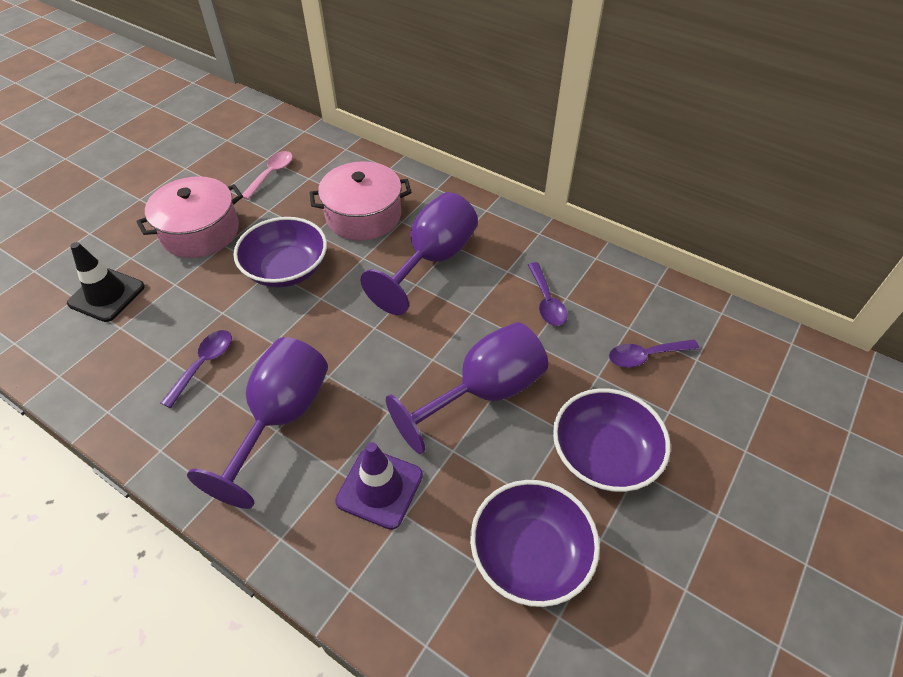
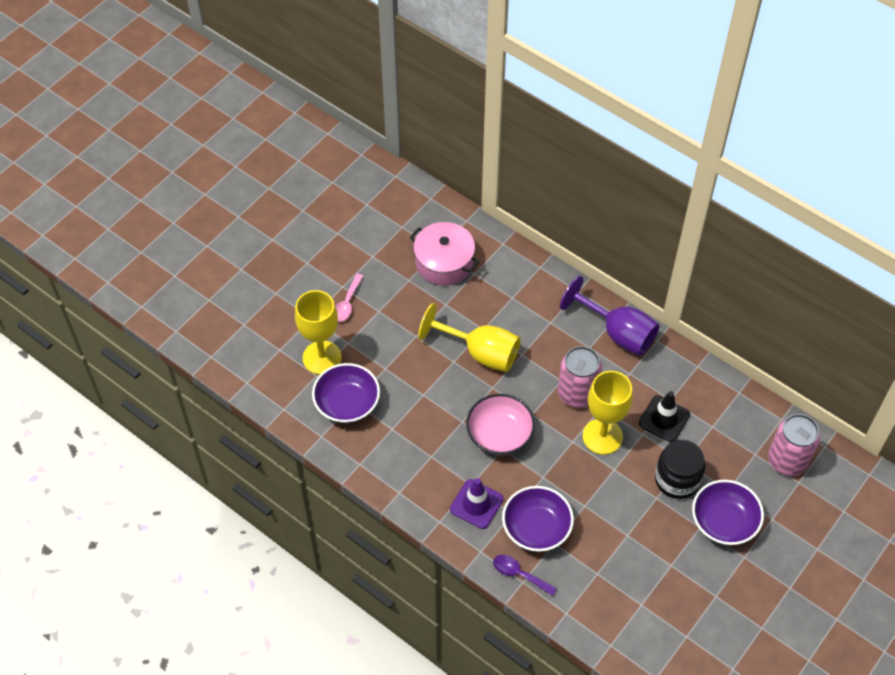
black jar: none = 0 -> [655,440,705,499] = 1
pink bowl: none = 0 -> [466,394,535,455] = 1
pink can: none = 0 -> [558,346,602,408] [768,414,820,476] = 2
pink pot: [136,176,243,258] [310,161,411,241] = 2 -> [410,222,479,285] = 1
purple goblet: [187,337,328,509] [361,192,478,315] [386,322,548,454] = 3 -> [560,276,660,356] = 1
purple spoon: [161,330,232,408] [528,262,568,326] [609,339,700,368] = 3 -> [493,555,557,596] = 1
yellow goblet: none = 0 -> [295,290,342,375] [418,303,521,372] [583,371,633,455] = 3

